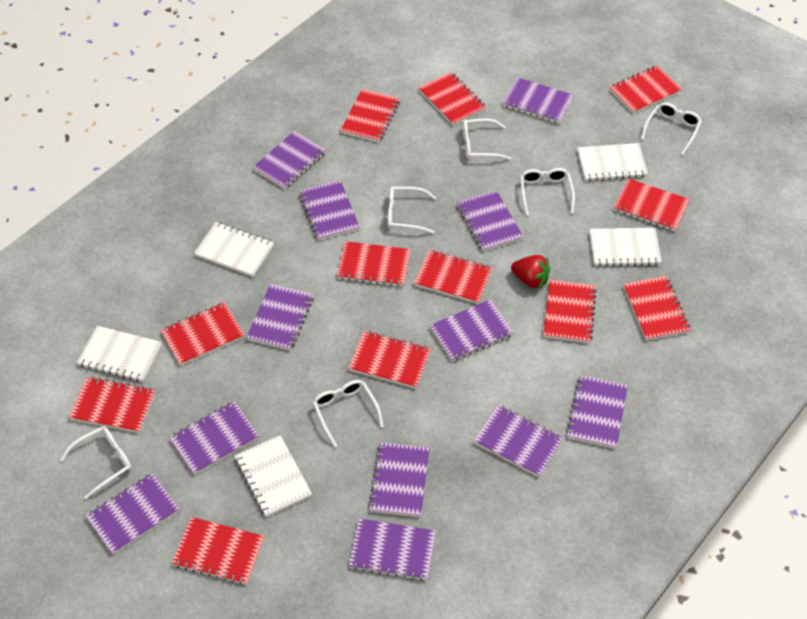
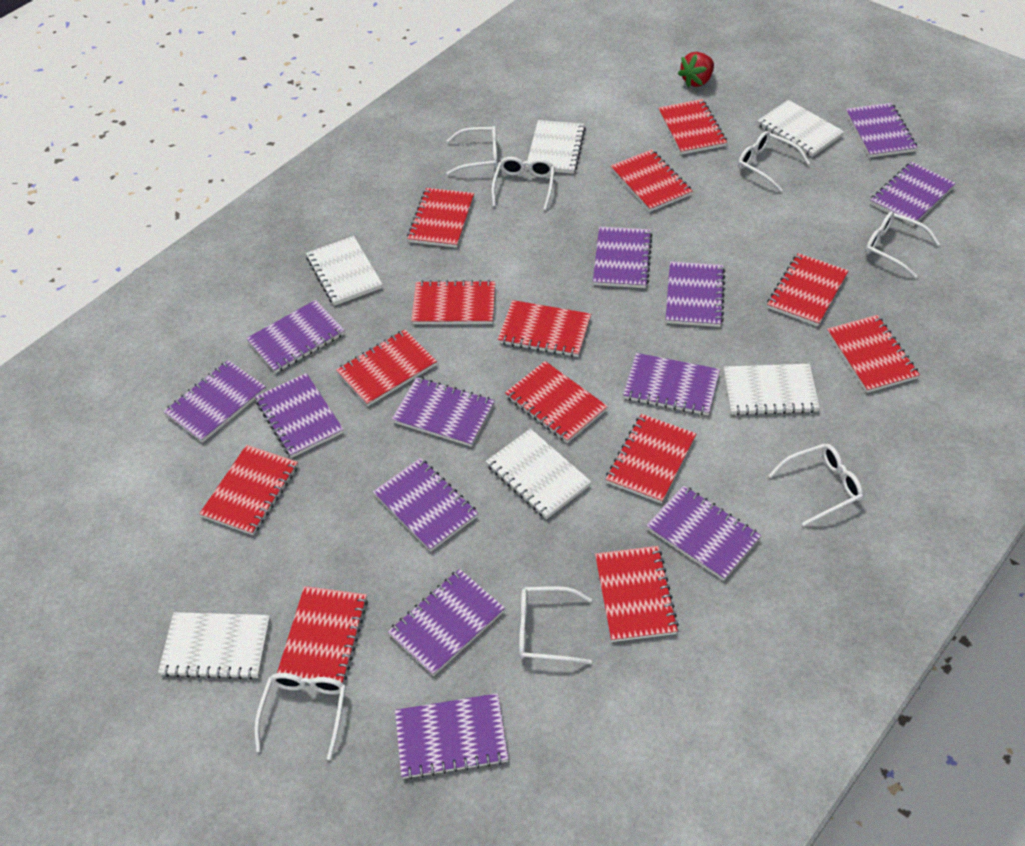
purple notebook: [86,473,179,555] [169,401,259,475] [246,284,314,351] [253,131,326,189] [299,181,360,240] [349,518,436,581] [368,443,430,517] [430,299,514,362] [457,190,523,252] [474,405,563,477] [503,77,574,124] [566,375,628,449] = 12 -> [164,360,266,443] [246,300,345,373] [255,373,344,457] [373,458,478,552] [388,569,505,676] [392,377,495,447] [395,693,509,780] [593,226,652,288] [623,353,720,415] [646,485,761,580] [665,261,725,327] [846,103,917,158] [870,162,956,226] = 13
red notebook: [69,377,155,433] [161,302,244,366] [172,517,265,585] [337,241,411,287] [341,89,400,142] [349,331,431,389] [414,250,493,304] [418,72,486,126] [543,280,597,343] [610,65,682,114] [614,178,690,231] [623,276,690,341] = 12 -> [199,445,298,535] [277,586,368,683] [336,330,437,406] [407,188,474,248] [411,280,495,324] [498,300,591,357] [505,361,608,443] [595,546,679,642] [606,414,696,503] [611,149,692,212] [658,99,727,155] [767,253,849,326] [827,315,920,393] = 13
white glasses: [61,426,132,499] [313,380,384,447] [388,187,436,234] [463,118,511,160] [520,168,575,216] [641,102,702,155] = 6 -> [254,673,346,760] [446,126,498,175] [491,157,555,210] [519,586,592,664] [738,131,810,192] [769,444,863,526] [865,211,940,278] = 7
white notebook: [77,326,162,382] [194,222,274,277] [235,435,312,517] [577,143,648,181] [589,228,662,267] = 5 -> [158,612,270,680] [306,236,383,306] [486,429,591,519] [526,120,586,174] [724,364,820,415] [757,100,844,157] = 6

